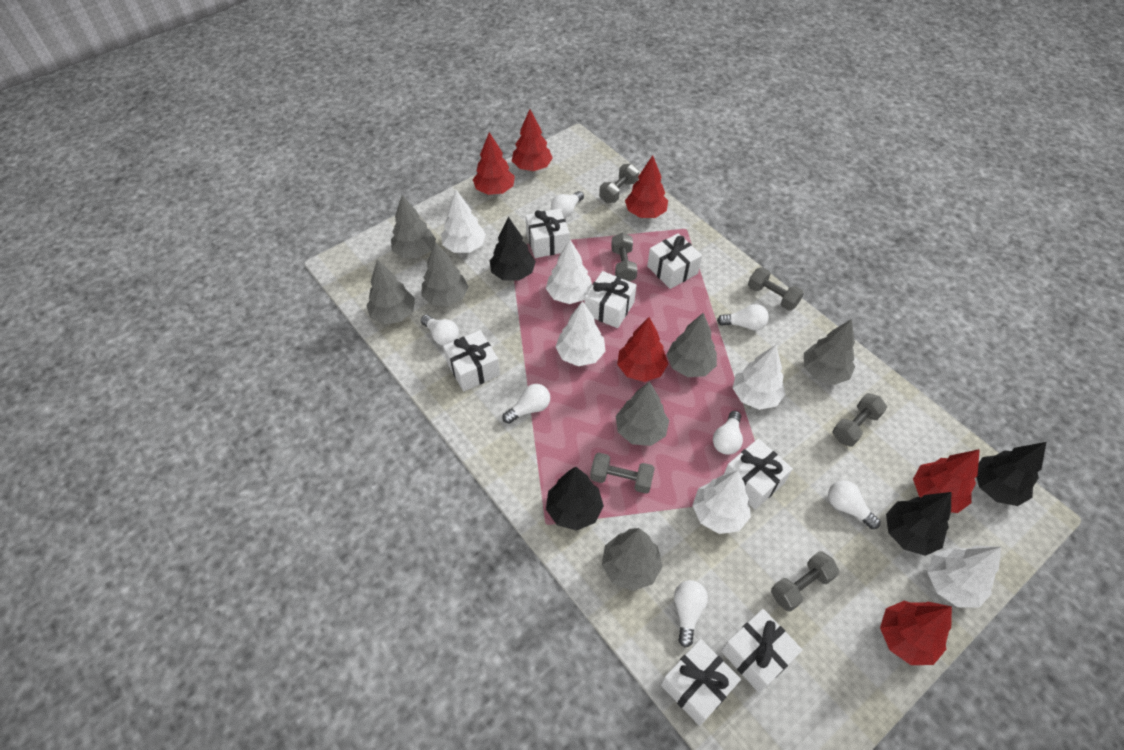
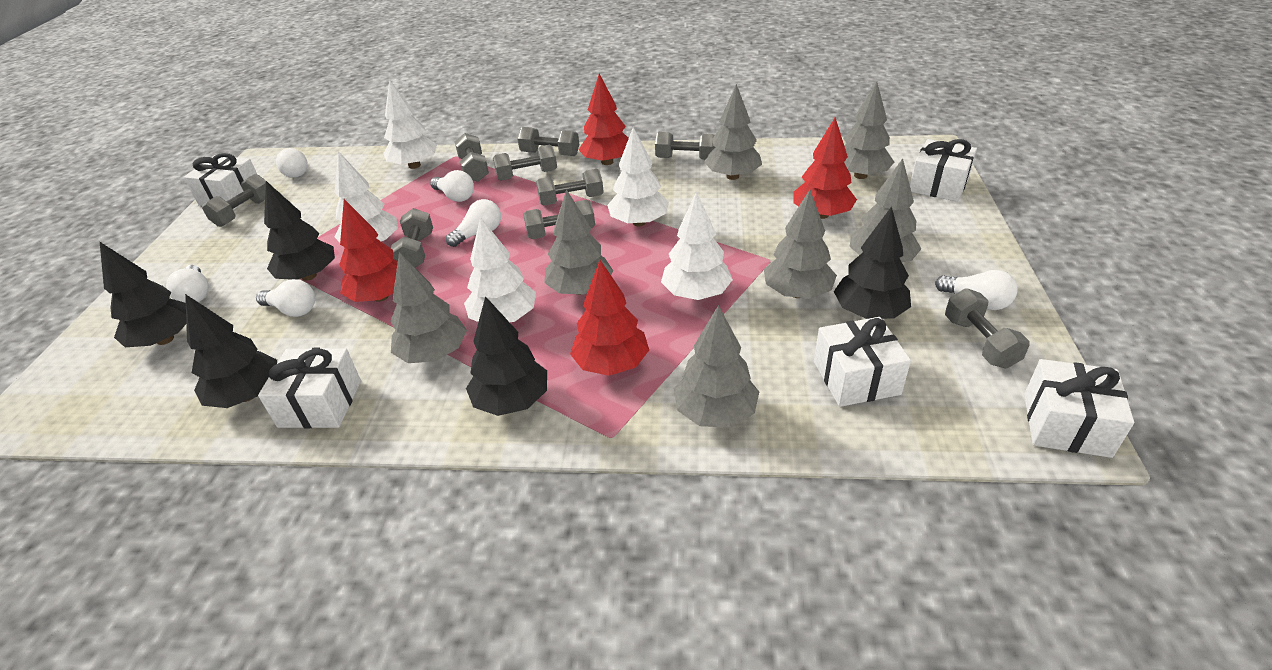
black tree: [490,217,536,281] [546,466,604,531] [886,492,951,556] [976,442,1046,506] = 4 -> [100,242,186,347] [185,294,277,408] [264,181,335,281] [466,296,547,416] [834,206,911,319] = 5
grey dumbbell: [590,453,655,494] [599,164,639,203] [611,233,638,282] [748,267,804,310] [771,551,839,612] [832,393,887,446] = 6 -> [202,174,266,227] [391,208,433,268] [455,133,489,182] [493,145,557,181] [517,127,579,156] [523,200,595,239] [536,169,604,205] [655,132,715,160] [945,288,1030,369] = 9
red tree: [473,132,515,195] [512,109,553,171] [617,317,668,382] [625,155,668,218] [880,601,952,665] [913,449,980,513] = 6 -> [339,199,398,302] [570,260,649,376] [578,74,629,165] [793,118,857,219] = 4
white gift: [443,330,500,392] [525,209,570,258] [585,271,637,328] [647,233,702,289] [661,639,741,726] [721,609,803,693] [724,438,793,509] = 7 -> [184,153,257,209] [258,348,361,428] [814,317,911,407] [910,139,977,202] [1024,359,1134,458] = 5
white light bulb: [421,315,459,346] [502,384,550,424] [551,191,584,218] [674,580,708,647] [713,411,743,455] [717,304,769,330] [828,480,880,529] = 7 -> [166,265,209,303] [256,279,315,317] [276,148,308,178] [430,170,474,202] [446,199,501,247] [935,270,1018,310] = 6
white tree: [441,190,486,253] [546,240,592,304] [555,301,606,366] [692,470,751,534] [733,345,785,410] [927,546,1001,608] = 6 -> [334,151,398,242] [383,79,437,169] [464,217,536,322] [607,127,669,226] [661,191,733,300] = 5

